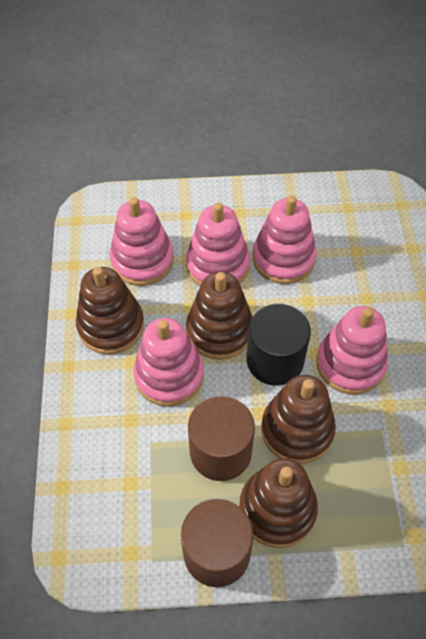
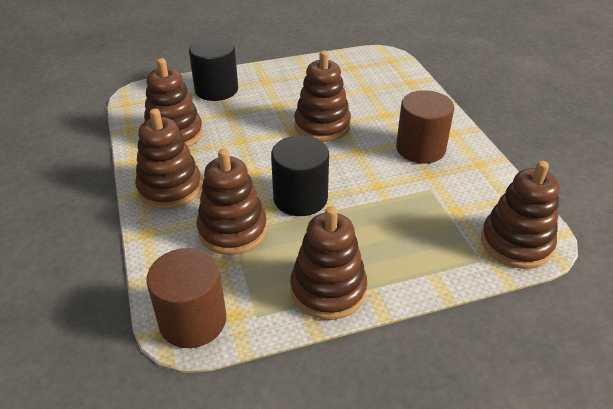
black cylinder: [246,304,311,386] = 1 -> [189,37,238,101] [271,135,329,216] = 2
brown stacking toy: [76,267,144,355] [186,272,253,360] [239,458,318,548] [261,375,336,464] = 4 -> [135,108,202,209] [144,58,203,147] [196,149,267,255] [290,206,367,320] [294,51,351,142] [481,161,559,269] = 6
pink stacking toy: [110,197,174,286] [133,318,204,407] [186,202,250,286] [252,195,317,284] [316,306,388,394] = 5 -> none = 0

